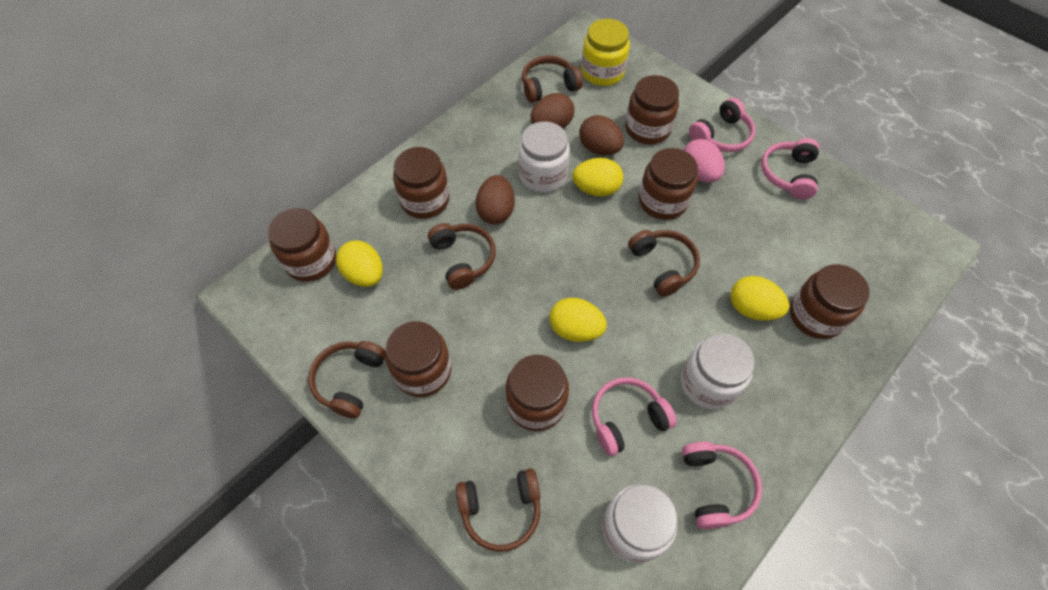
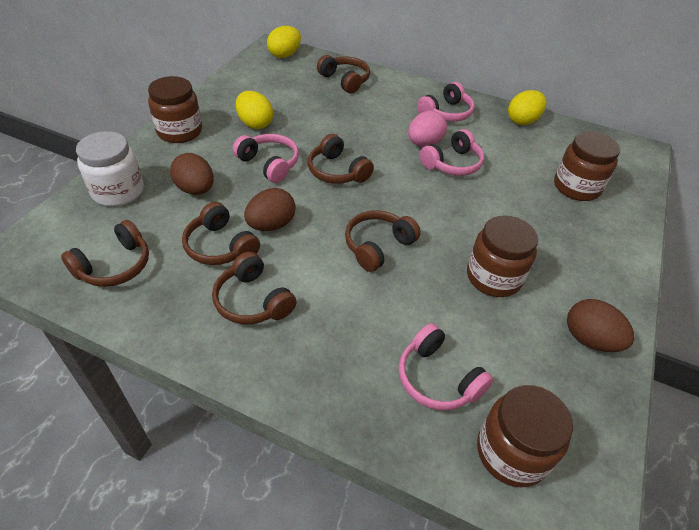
brown headphones: [308,341,386,419] [428,223,496,290] [456,468,540,552] [522,55,582,103] [628,230,700,297] = 5 -> [61,220,149,287] [182,202,260,265] [212,251,297,324] [308,134,374,184] [317,55,370,94] [345,210,421,272] = 6
brown jar: [268,208,336,282] [385,321,451,397] [393,147,449,219] [506,355,569,431] [625,75,679,145] [639,148,698,220] [790,264,869,339] = 7 -> [148,76,202,143] [467,215,538,297] [477,385,573,487] [554,131,620,201] = 4
white jar: [518,121,570,193] [602,484,678,563] [681,333,755,410] = 3 -> [76,131,144,206] = 1
yellow egg: [336,240,383,287] [549,298,607,342] [572,158,623,197] [731,276,789,321] = 4 -> [236,91,273,129] [267,26,301,58] [508,90,546,125] = 3
yellow jar: [581,19,630,86] = 1 -> none = 0

